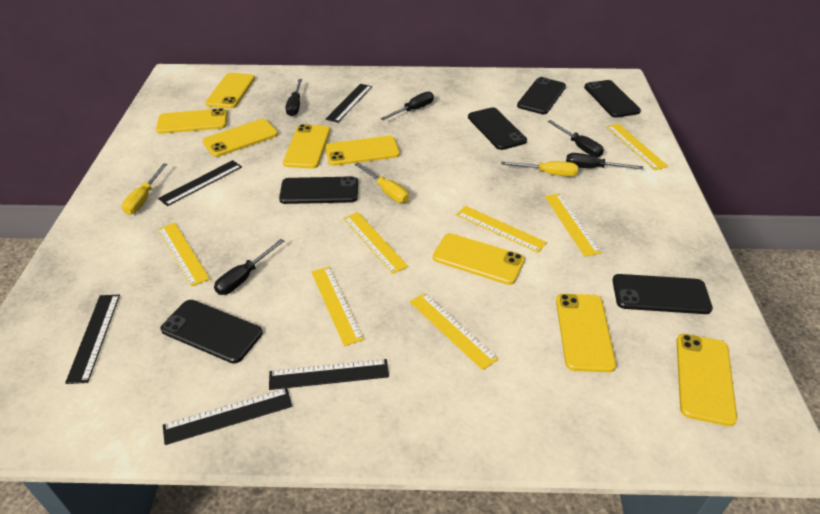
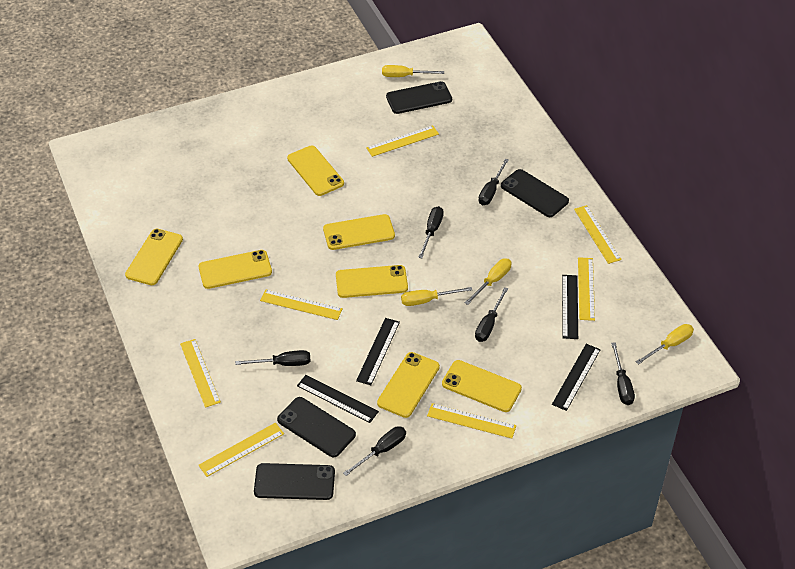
black phone: [160,300,263,364] [279,176,358,204] [468,107,527,150] [517,77,566,114] [584,80,641,118] [612,274,713,314] = 6 -> [254,463,335,500] [277,397,356,457] [386,81,452,114] [501,169,569,217] = 4
black ruler: [65,295,120,384] [158,160,242,206] [163,388,292,445] [269,359,389,390] [326,84,372,123] = 5 -> [297,375,379,423] [356,318,400,385] [552,344,601,411] [562,275,578,339] = 4
black screwdriver: [214,239,284,295] [285,79,302,116] [380,91,434,120] [548,120,604,157] [566,153,643,169] = 5 -> [235,350,311,366] [343,426,406,476] [418,206,444,258] [475,287,508,342] [478,159,509,205] [611,342,635,405] = 6
yellow phone: [156,108,227,134] [202,119,278,157] [205,73,255,109] [283,124,330,169] [325,136,400,166] [433,233,525,285] [556,294,616,372] [676,334,737,426] = 8 -> [125,229,183,285] [198,250,272,289] [287,145,344,196] [323,214,395,250] [336,265,408,298] [377,352,440,418] [442,360,522,412] = 7
yellow screwdriver: [122,163,167,215] [355,163,409,203] [501,161,578,177] = 3 -> [382,65,444,77] [401,287,472,306] [465,259,512,305] [636,324,694,365] = 4

